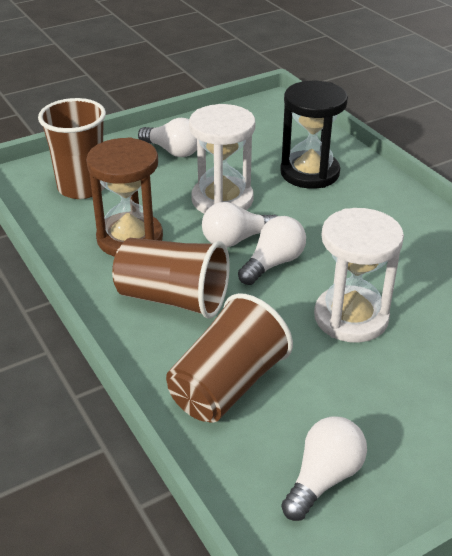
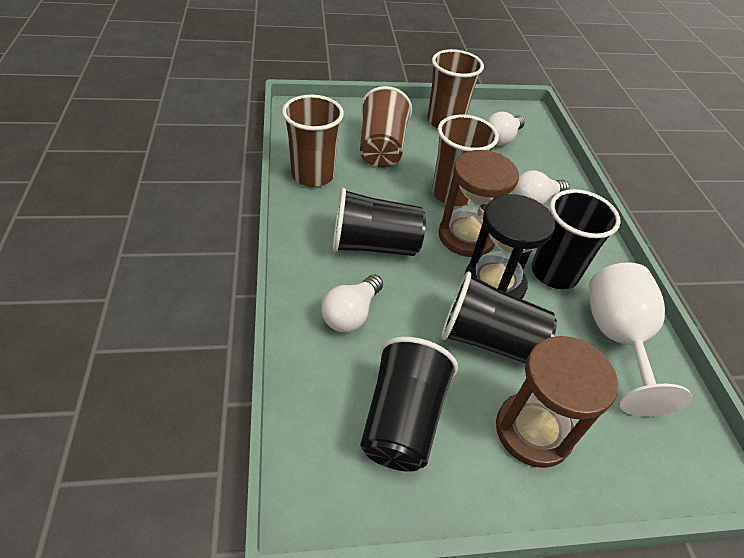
black cup: none = 0 -> [333,188,426,256] [360,337,458,472] [441,271,557,363] [531,189,621,289] = 4
brown cup: [38,98,106,199] [112,238,230,319] [166,293,293,422] = 3 -> [282,95,344,187] [360,86,412,168] [427,49,484,129] [432,114,499,206] = 4
brown hourglass: [86,137,163,257] = 1 -> [439,150,519,257] [496,336,618,468] = 2
white goblet: none = 0 -> [589,262,692,417] = 1
white hourglass: [189,104,255,214] [314,208,404,343] = 2 -> none = 0
white light bulb: [138,118,197,157] [202,202,277,247] [238,216,306,285] [281,416,367,521] = 4 -> [321,275,383,332] [487,111,525,146] [513,170,570,204] = 3

